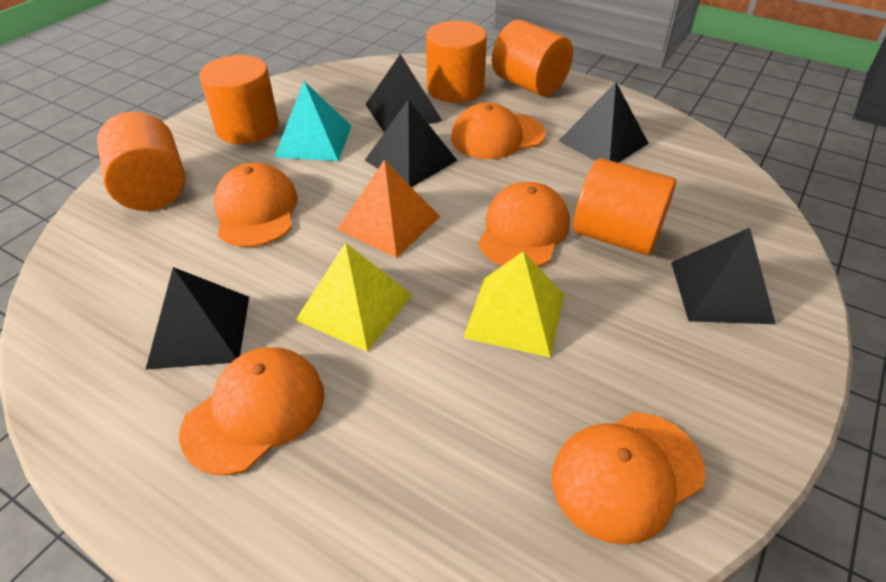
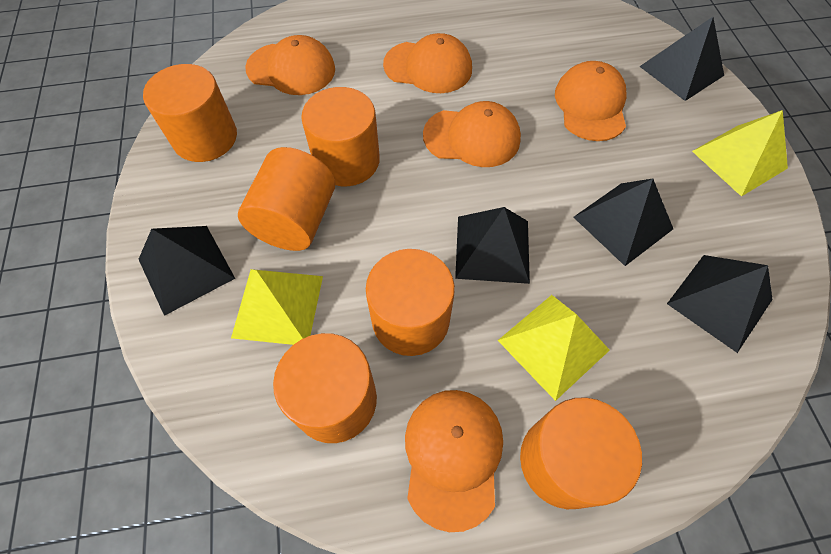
orange cylinder: [97,112,185,211] [200,55,279,144] [426,21,487,103] [492,19,573,96] [573,158,676,255] = 5 -> [143,64,237,162] [238,147,335,251] [273,333,377,443] [301,87,380,186] [366,249,455,356] [520,397,642,509] = 6
orange pyramid: [337,160,440,258] = 1 -> none = 0
turquoise pyramid: [274,81,352,161] = 1 -> none = 0
yellow pyramid: [296,243,412,352] [463,252,564,358] = 2 -> [231,269,323,345] [498,295,610,401] [692,110,788,197] = 3

